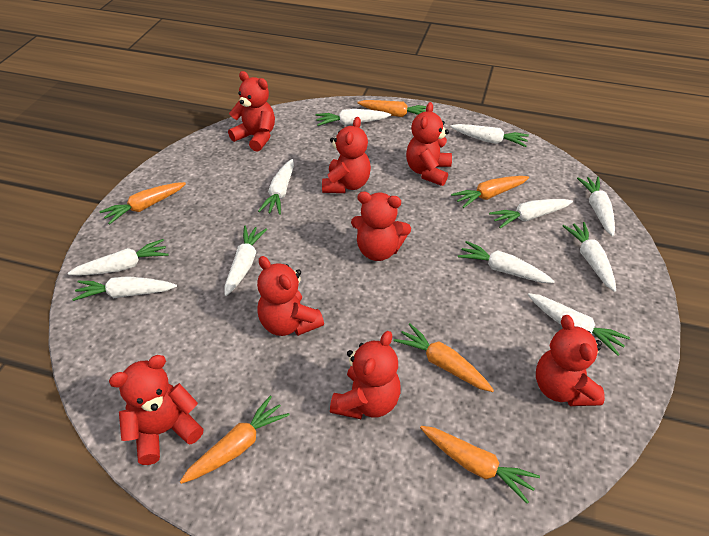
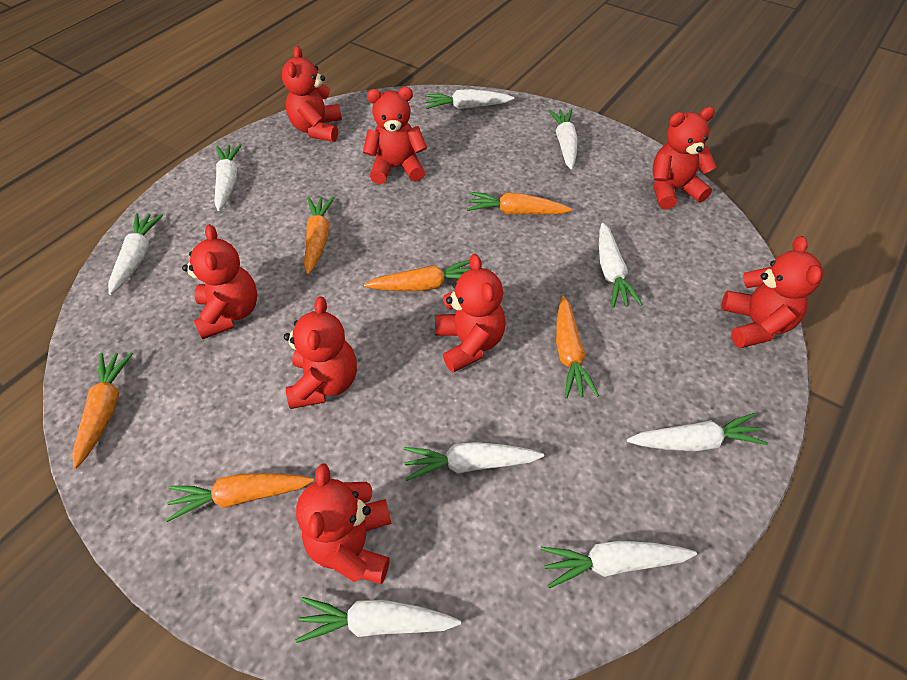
white carrot: [68,239,169,276] [72,276,177,301] [224,226,267,296] [258,159,294,215] [315,109,391,126] [450,124,529,147] [458,241,555,283] [489,199,573,228] [528,293,630,356] [563,222,616,292] [577,177,615,236] = 11 -> [108,213,163,295] [214,144,242,211] [296,597,461,643] [404,442,544,481] [425,89,514,109] [541,541,697,588] [548,109,578,169] [599,223,643,308] [627,413,768,452] = 9

